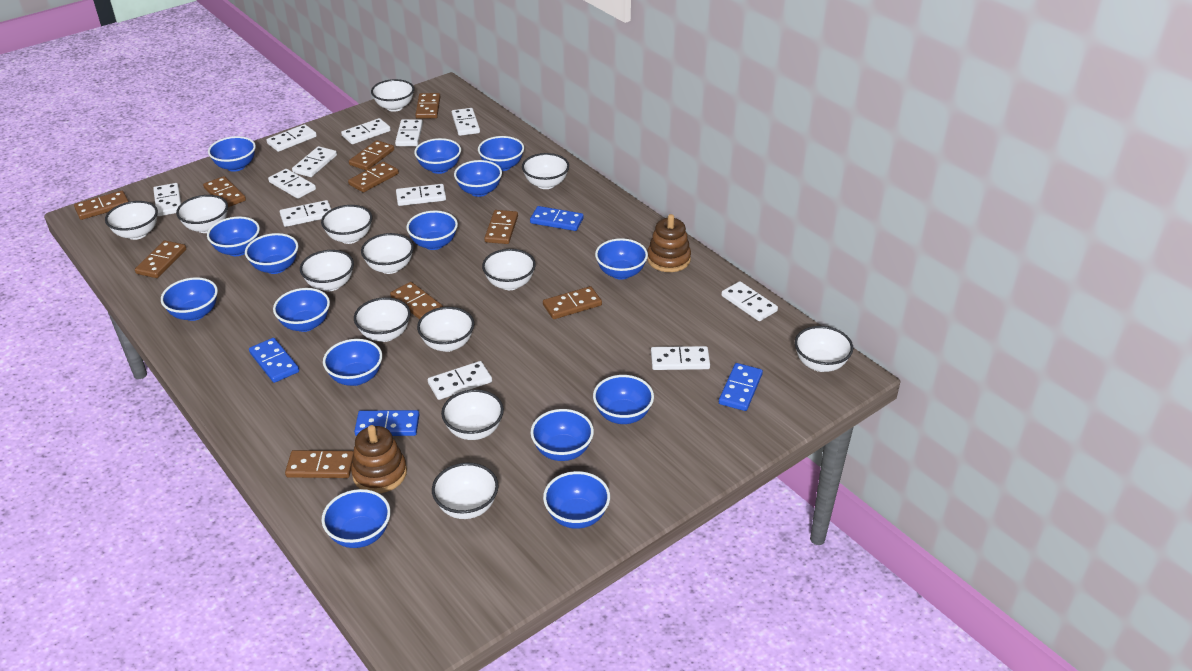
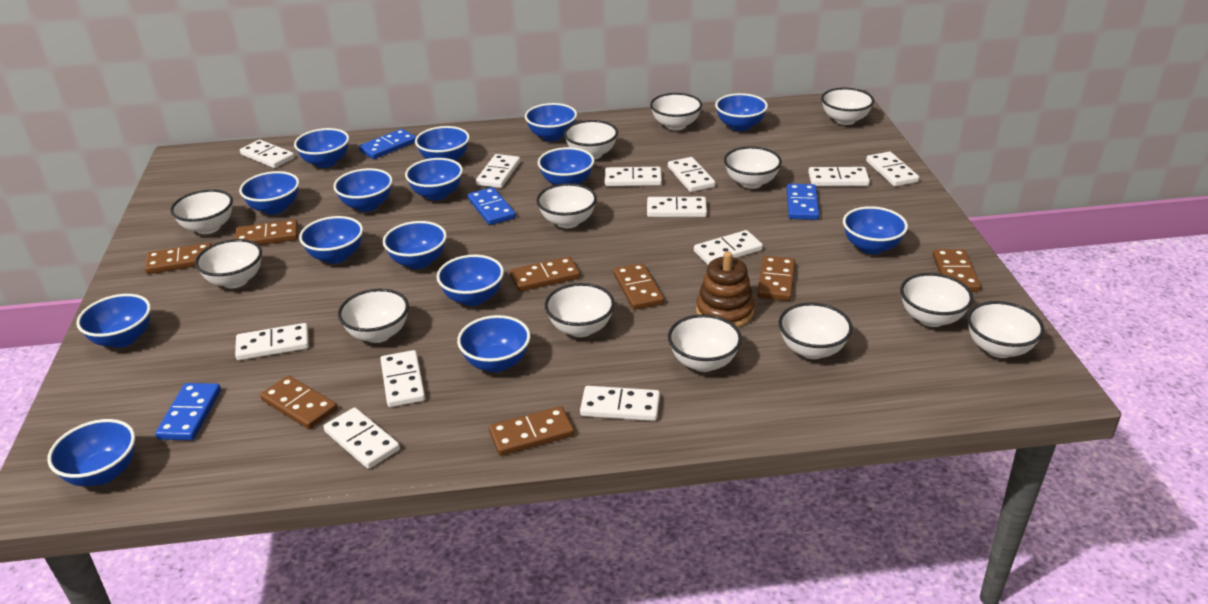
brown domino: [74,191,129,220] [135,241,186,278] [203,176,246,207] [285,450,354,478] [348,162,399,192] [349,140,394,170] [390,282,443,319] [415,93,440,119] [484,210,518,244] [543,286,602,319] = 10 -> [145,243,212,274] [235,219,298,245] [260,375,337,429] [489,406,574,456] [510,256,580,292] [614,263,664,310] [757,256,795,301] [932,249,981,292] = 8
brown stacking toy: [351,425,407,493] [647,214,691,272] = 2 -> [696,251,755,328] = 1

